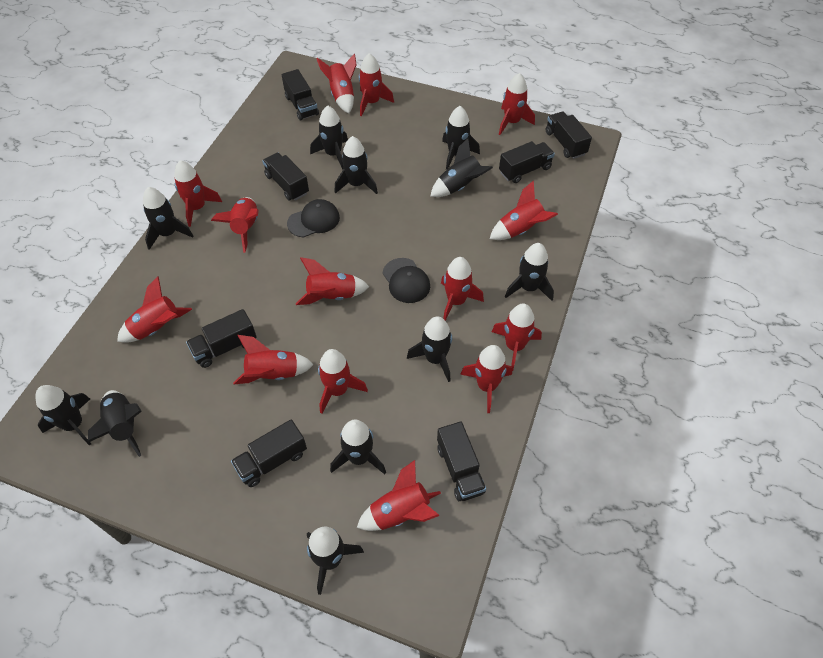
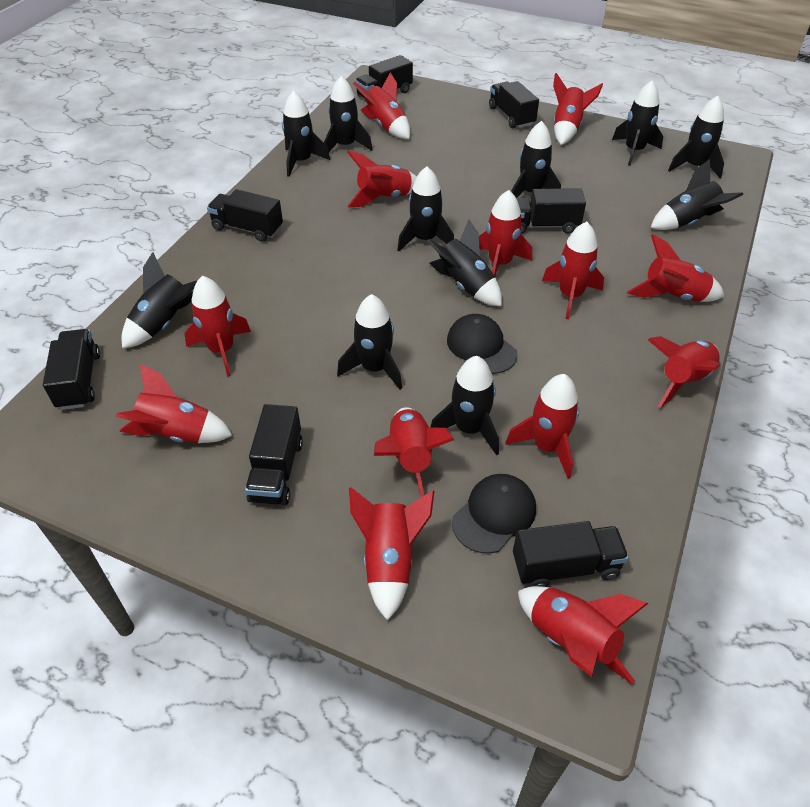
red rocket: [117,276,192,343] [174,160,222,227] [211,197,259,253] [233,335,314,385] [296,257,369,305] [317,54,356,114] [318,349,368,414] [357,460,441,531] [359,53,394,116] [441,257,484,321] [460,345,512,413] [490,180,558,240] [492,303,542,371] [499,73,535,135] = 14 -> [115,364,233,443] [184,276,251,377] [347,151,417,208] [349,487,434,621] [353,72,410,139] [374,407,454,497] [479,190,532,276] [505,374,579,479] [518,586,649,684] [542,222,604,319] [553,73,603,145] [627,234,724,302] [648,336,720,408] = 13

